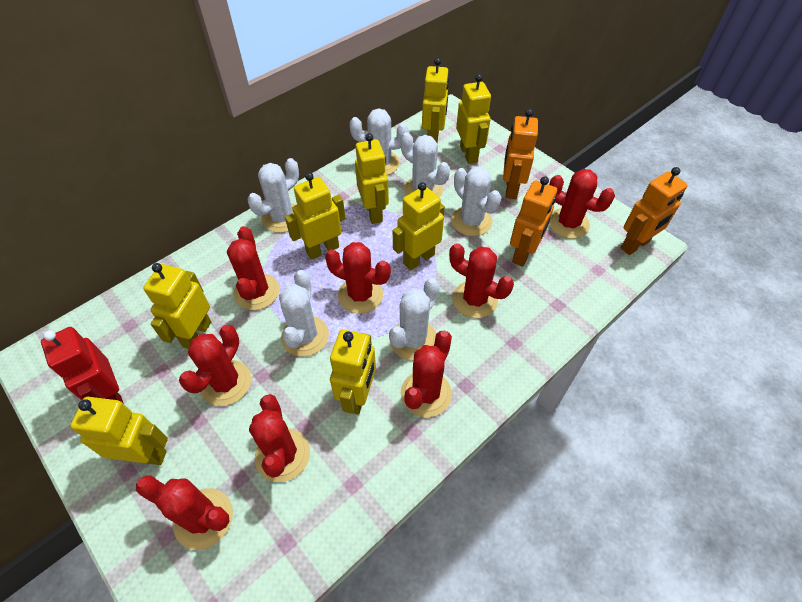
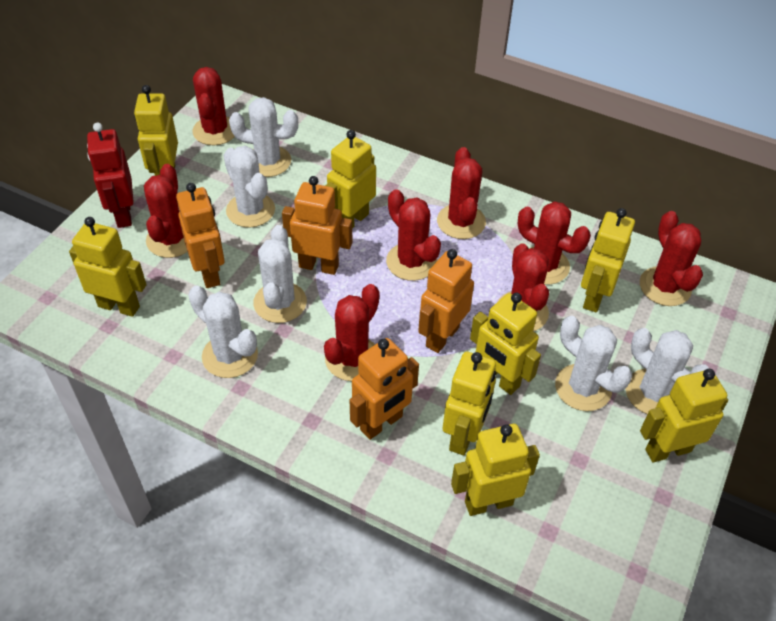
orange robot: [503,109,538,199] [510,176,557,267] [621,167,688,255] = 3 -> [176,183,225,288] [282,176,352,275] [350,338,419,440] [418,249,474,353] = 4

